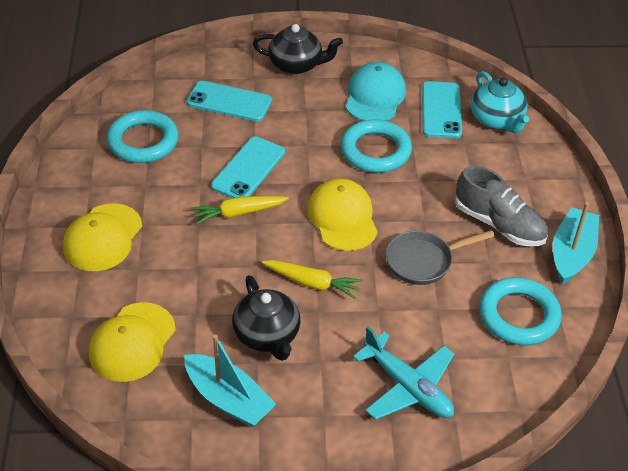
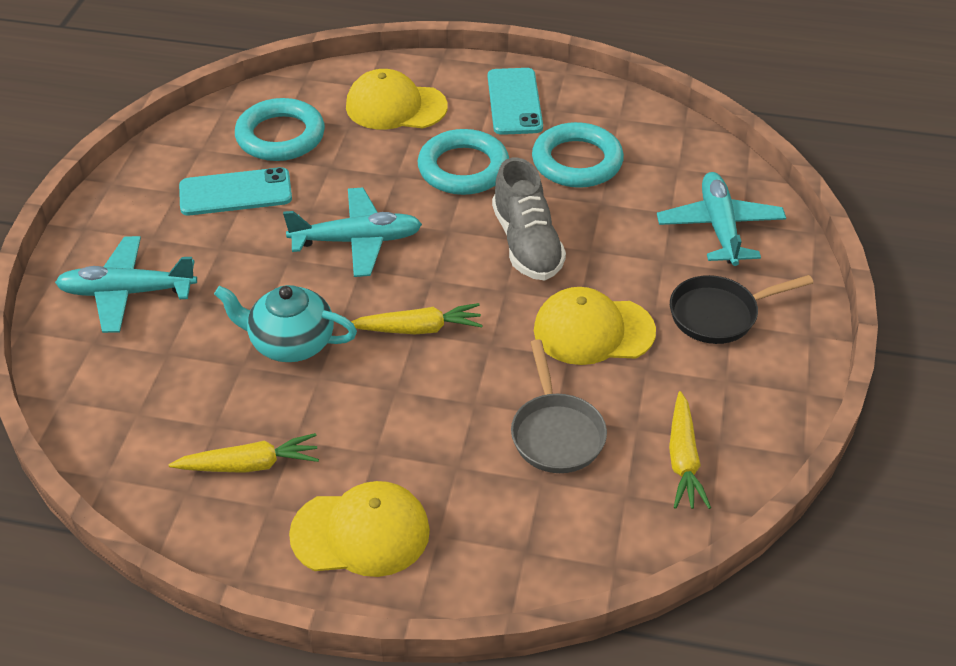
black pan: none = 0 -> [670,275,814,344] = 1
black teapot: [232,275,301,361] [253,24,343,74] = 2 -> none = 0
turquoise boat: [184,335,276,427] [553,202,599,284] = 2 -> none = 0
turquoise cap: [346,62,406,121] = 1 -> none = 0
turquoise phone: [187,81,272,122] [211,137,285,198] [422,81,462,138] = 3 -> [179,167,292,216] [488,68,543,135] = 2
turquoise plane: [353,326,454,420] = 1 -> [55,236,197,333] [283,187,422,277] [657,172,786,266] = 3
yellow carrot: [191,196,289,225] [262,260,363,299] = 2 -> [169,433,319,473] [351,303,483,334] [669,391,711,509] = 3

